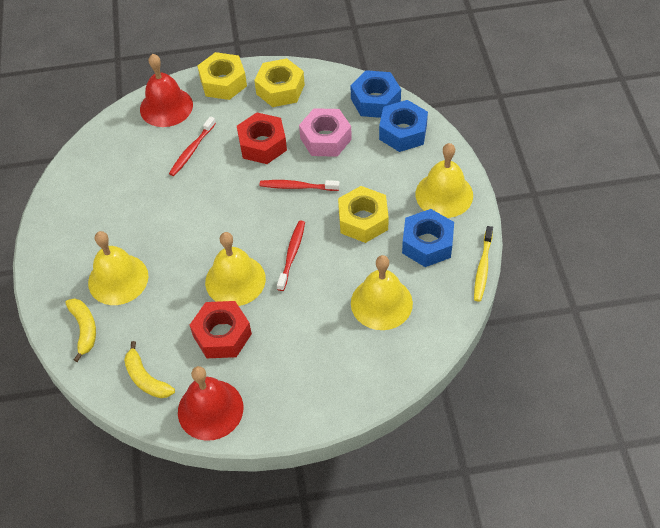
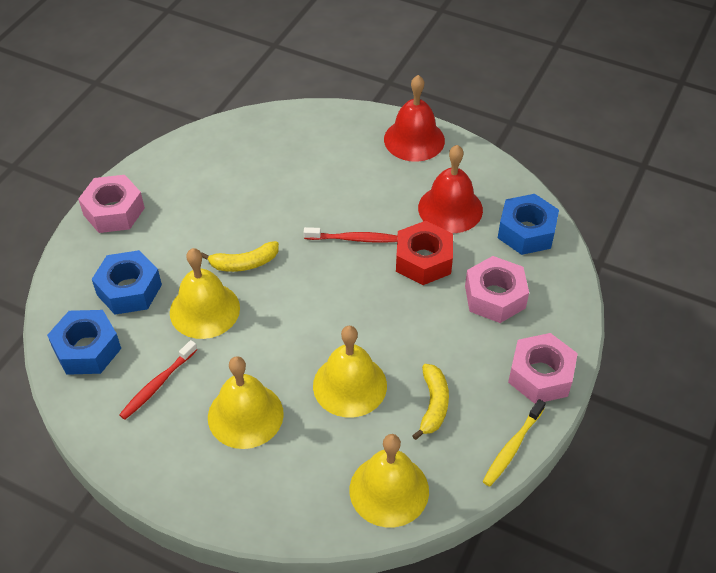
pink nut: [299,108,352,157] = 1 -> [78,175,145,233] [465,256,529,323] [508,333,578,404] = 3
red nut: [190,301,252,358] [237,112,287,164] = 2 -> [396,221,453,285] = 1
red toothbrush: [169,116,216,176] [260,180,340,191] [277,220,305,291] = 3 -> [119,340,198,420] [304,227,397,243] = 2
yellow nut: [197,52,247,100] [254,58,305,107] [338,186,389,243] = 3 -> none = 0

